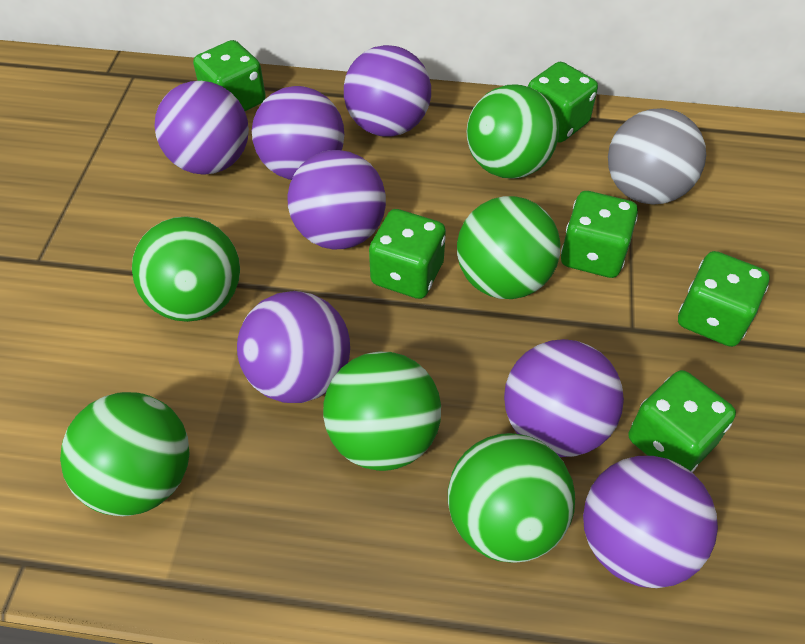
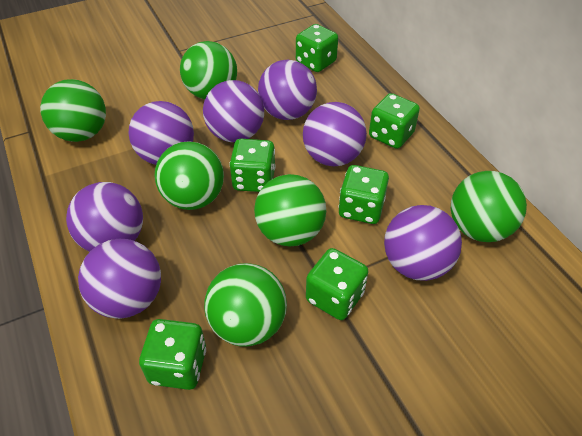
grey ball: [608,108,706,205] = 1 -> none = 0

